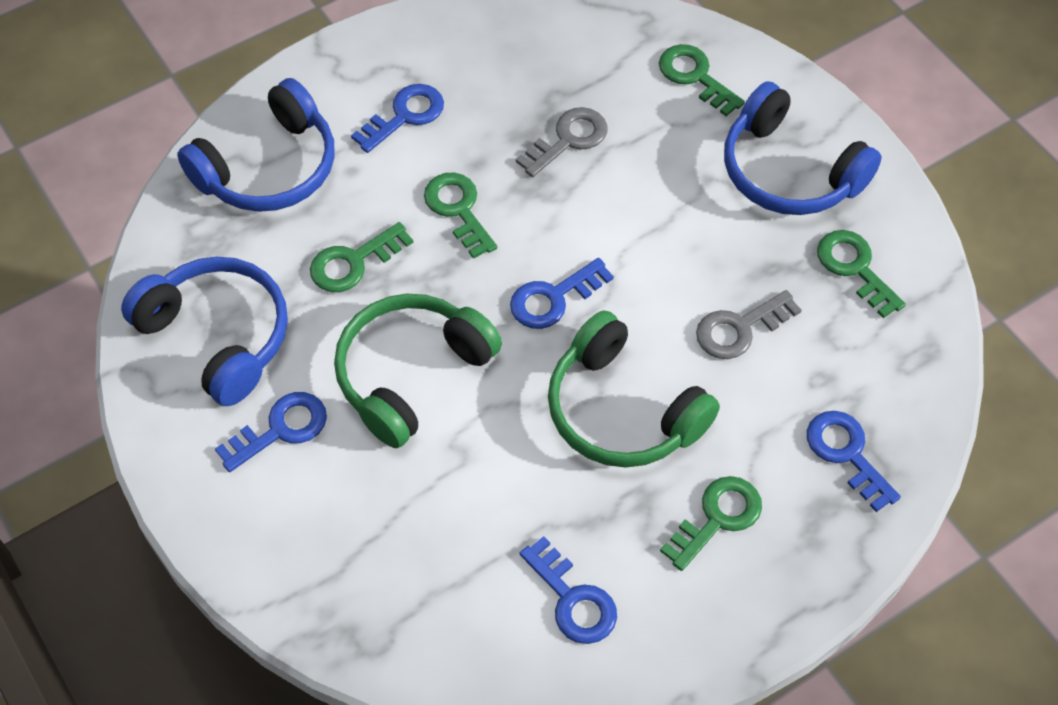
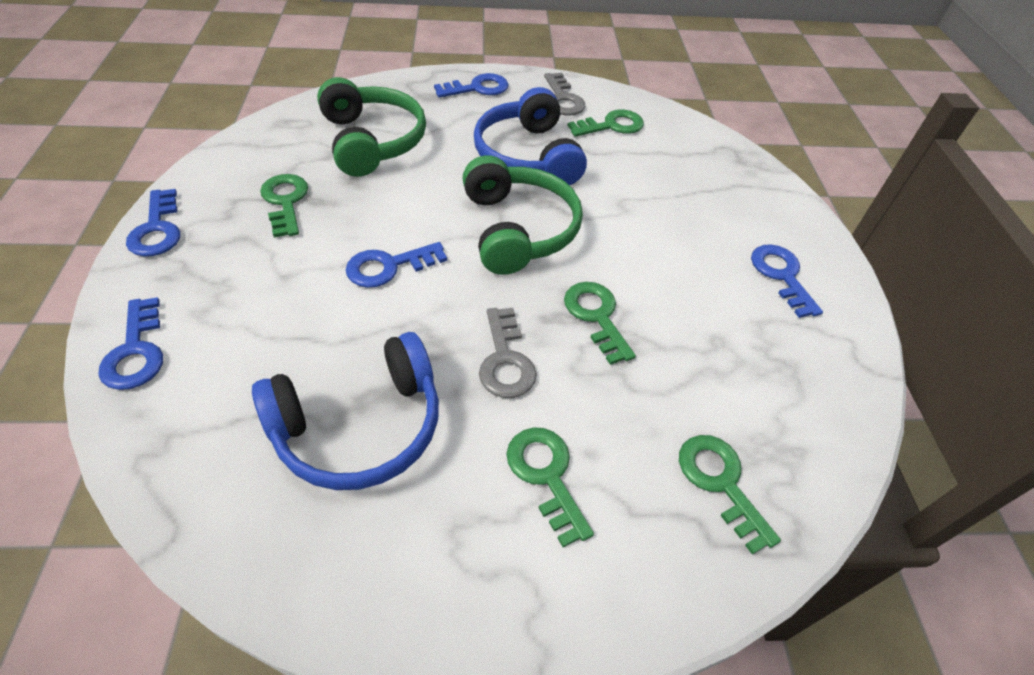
blue headphones: [121,257,288,406] [177,78,335,212] [724,81,882,215] = 3 -> [252,332,439,490] [474,87,587,185] = 2

